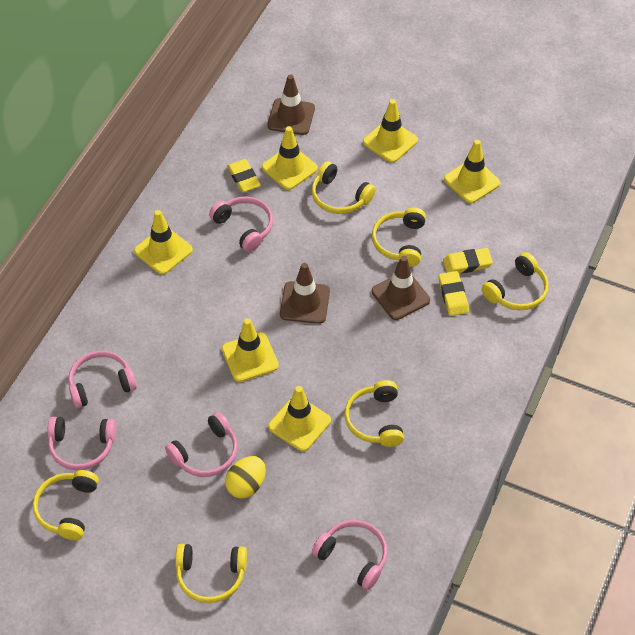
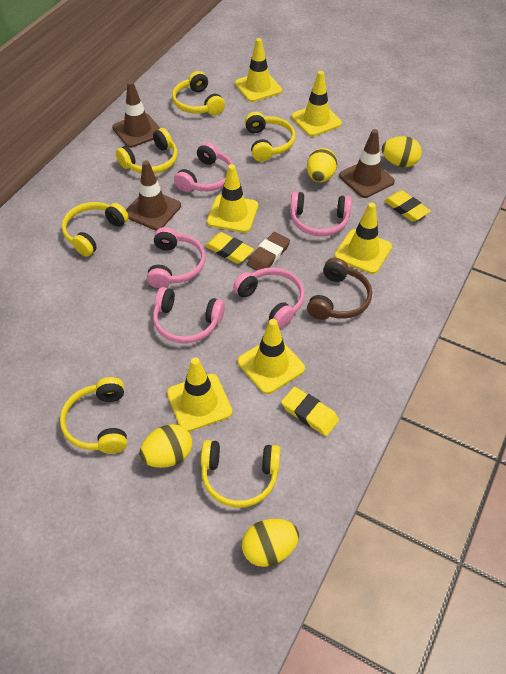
brown eraser: none = 0 -> [247,232,290,271] = 1
brown headphones: none = 0 -> [307,258,372,320] = 1
yellow egg: [225,456,266,498] = 1 -> [139,424,192,468] [242,519,299,567] [307,148,337,182] [382,136,422,167] = 4

